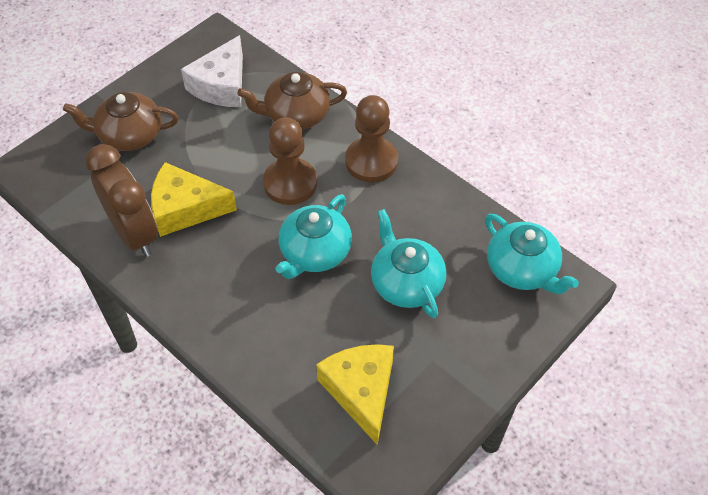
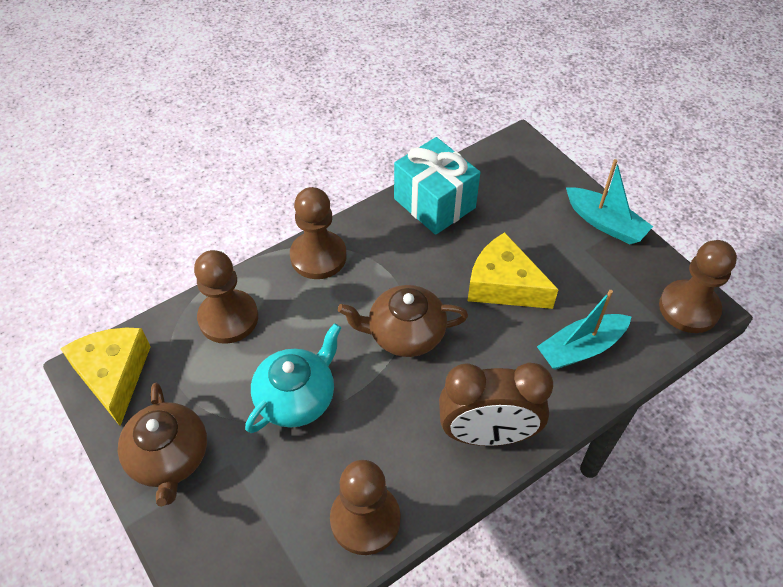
brown pawn: [263,117,317,205] [345,95,398,182] = 2 -> [194,250,258,344] [290,187,347,279] [330,460,401,555] [659,240,737,333] = 4
turquoise boat: none = 0 -> [537,290,632,370] [566,159,653,244] = 2
turquoise gift: none = 0 -> [394,137,480,235] = 1
turquoise teapot: [276,194,352,279] [371,209,446,318] [485,214,579,294] = 3 -> [245,323,341,433] = 1
white cheese: [181,35,243,107] = 1 -> none = 0

